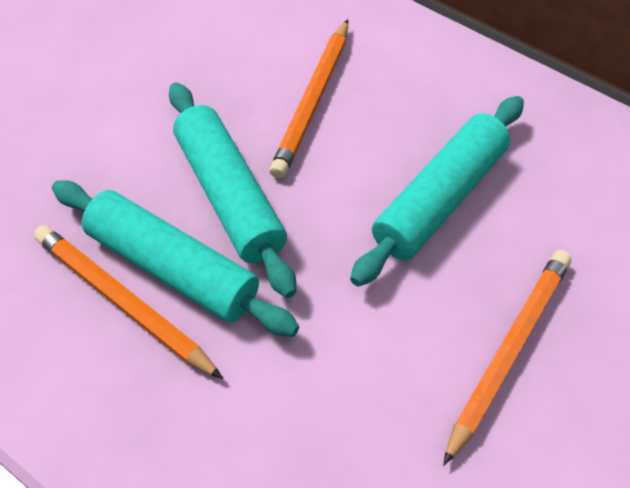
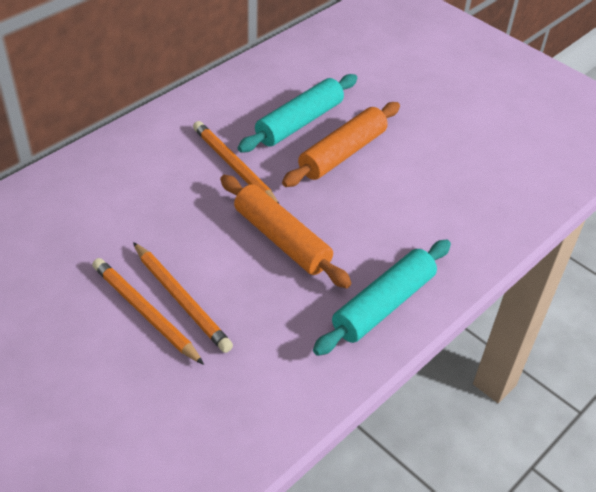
orange rolling pin: none = 0 -> [220,175,351,288] [282,102,400,187] = 2
turquoise rolling pin: [52,180,299,337] [169,83,296,298] [350,96,524,287] = 3 -> [237,74,357,152] [313,240,451,356] = 2

